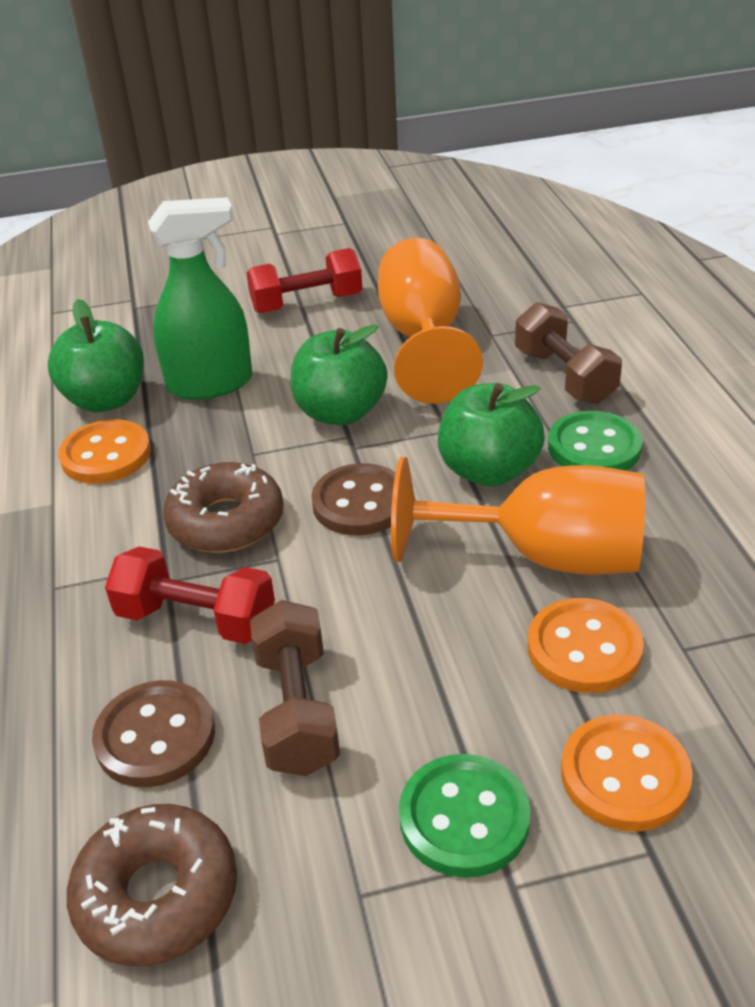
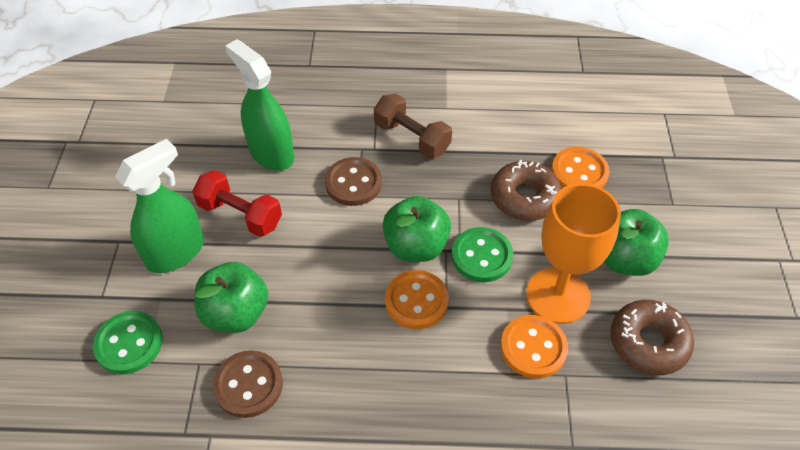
brown dumbbell: [250,600,340,776] [515,302,622,404] = 2 -> [374,93,452,159] = 1
green spray bottle: [148,197,252,400] = 1 -> [115,139,204,273] [225,39,294,171] = 2
orange goblet: [378,238,483,404] [391,457,645,575] = 2 -> [526,183,621,324] = 1
red dumbbell: [105,546,275,644] [246,248,362,313] = 2 -> [192,170,282,237] = 1

